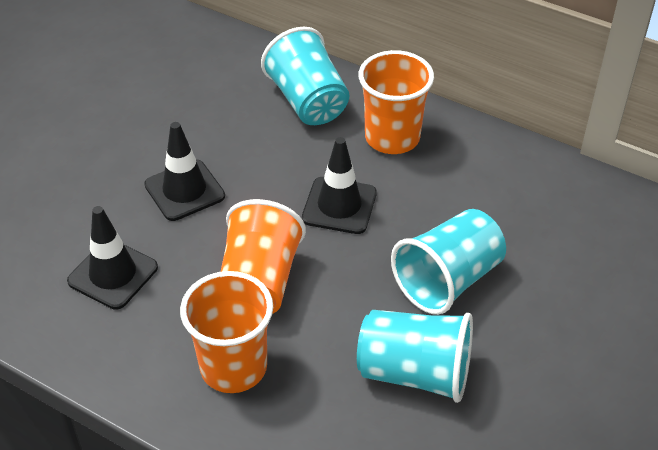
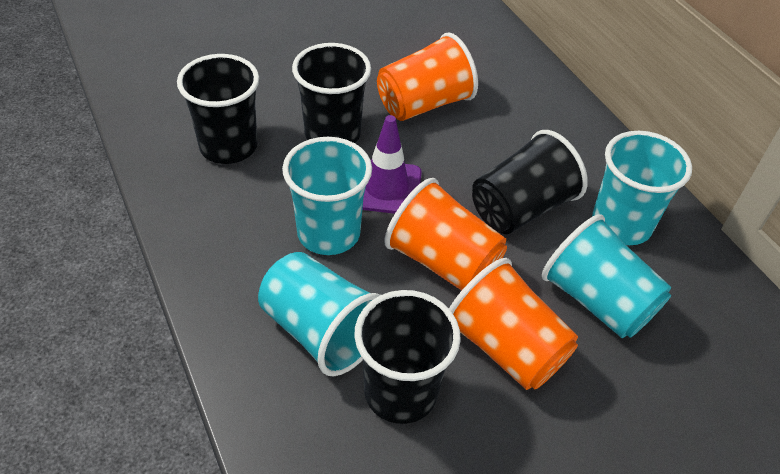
black cup: none = 0 -> [177,54,259,164] [292,43,371,143] [354,290,461,424] [472,130,588,234] = 4
black traffic cone: [67,206,158,310] [144,122,225,221] [302,137,377,234] = 3 -> none = 0
purple traffic cone: none = 0 -> [362,115,422,214] = 1
turquoise cup: [261,27,349,125] [357,310,473,403] [391,209,506,315] = 3 -> [258,252,380,377] [282,137,372,255] [542,214,671,338] [592,131,692,245] = 4

